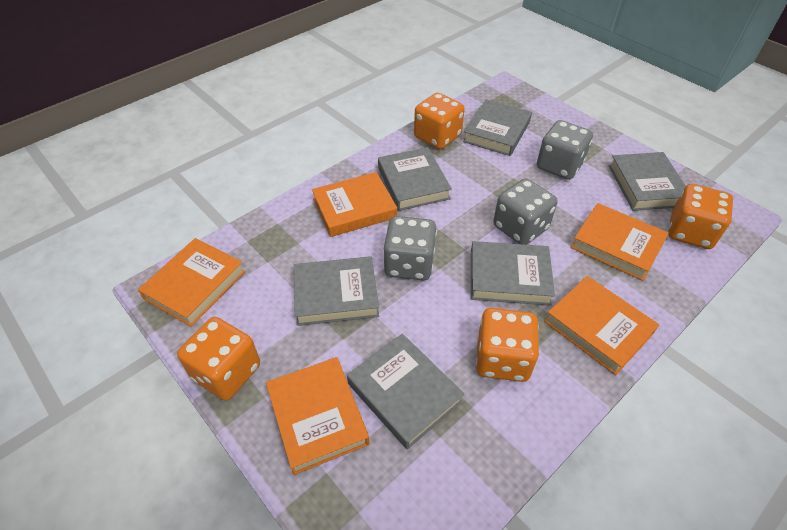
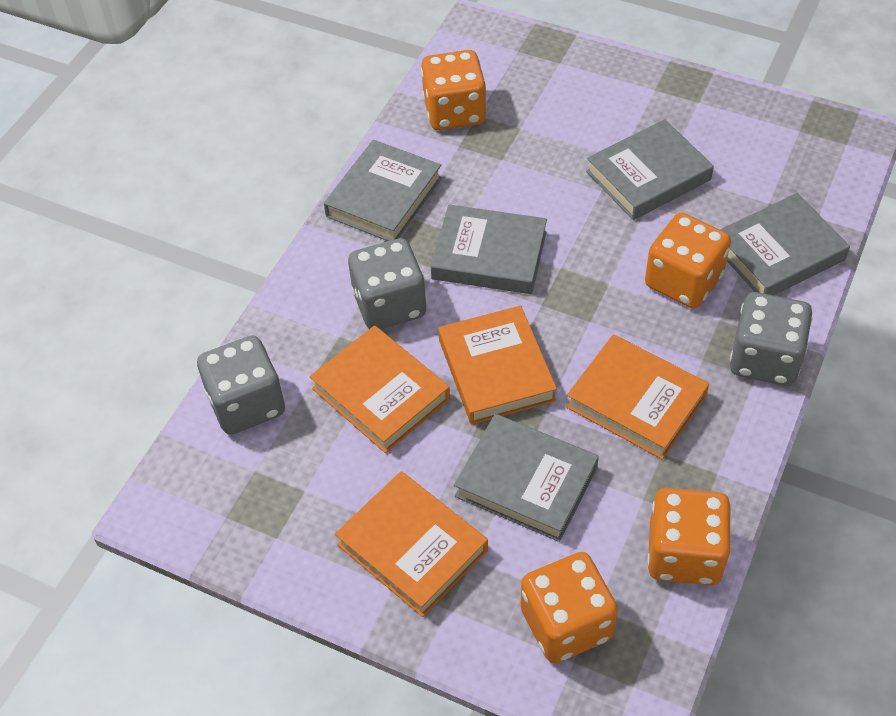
grey book: [294,256,379,326] [347,334,464,450] [378,147,452,211] [463,99,532,156] [471,241,555,306] [609,152,686,211] = 6 -> [324,140,442,241] [430,204,547,294] [454,414,599,542] [586,119,714,220] [720,193,850,295] = 5
orange book: [138,238,245,327] [266,357,370,475] [312,172,397,237] [544,276,659,375] [571,203,669,281] = 5 -> [310,325,450,453] [335,471,488,617] [438,306,557,424] [566,334,709,460] = 4

